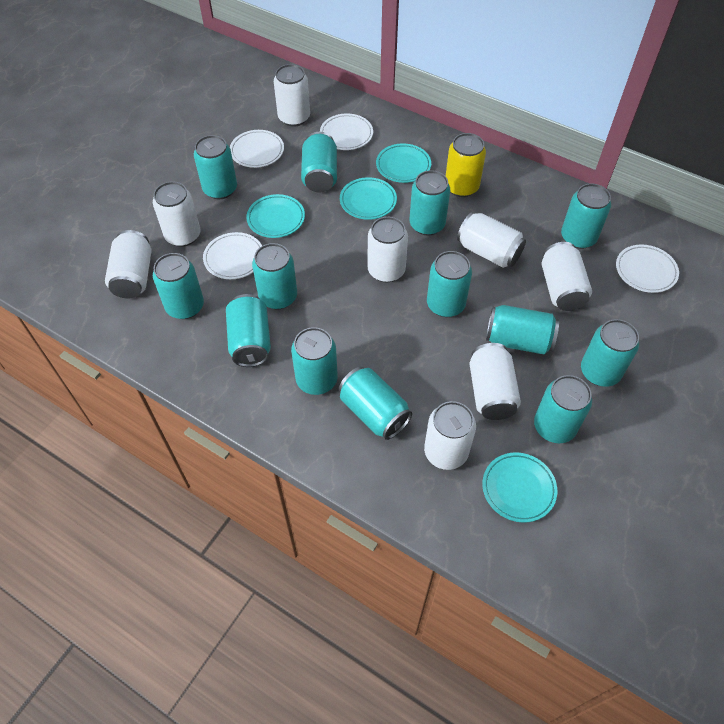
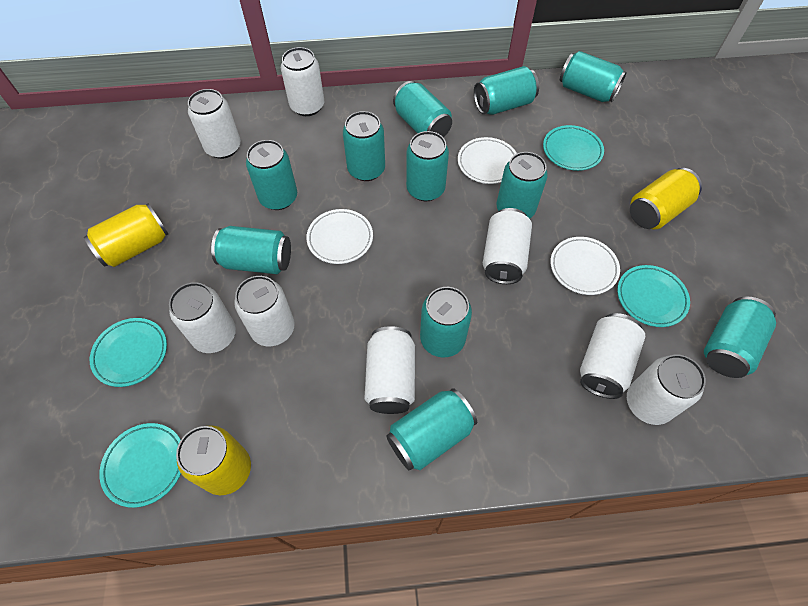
turquoise can: [153,253,204,319] [194,135,237,199] [226,294,271,367] [252,243,297,309] [291,327,338,395] [301,132,337,192] [339,367,412,440] [409,170,450,235] [427,251,472,317] [486,305,559,354] [534,375,592,443] [561,184,611,249] [581,319,639,387] = 13 -> [211,226,291,274] [246,140,297,210] [343,111,385,181] [386,388,477,471] [393,81,452,137] [406,131,449,201] [420,287,472,358] [474,66,539,115] [497,152,548,219] [560,51,627,102] [704,296,776,378] = 11
white plate: [203,232,262,279] [230,130,284,168] [320,113,373,150] [616,244,679,293] = 4 -> [306,209,373,264] [458,137,517,184] [550,237,620,295] = 3
yellow can: [446,133,486,197] = 1 -> [84,203,168,267] [176,425,251,495] [630,168,702,229] = 3

